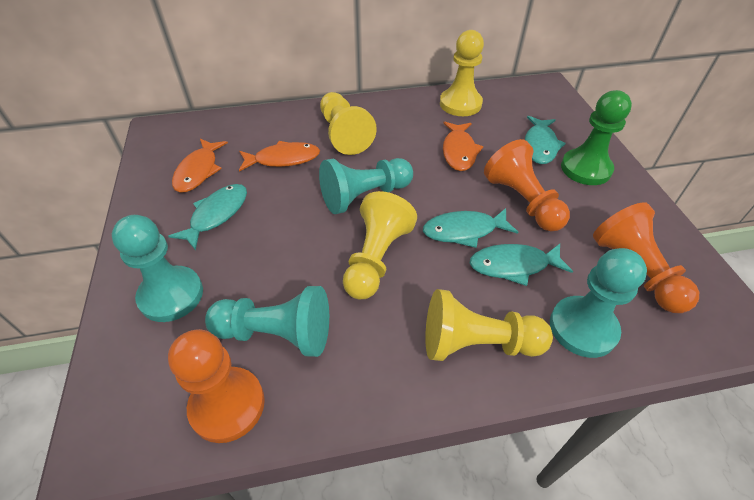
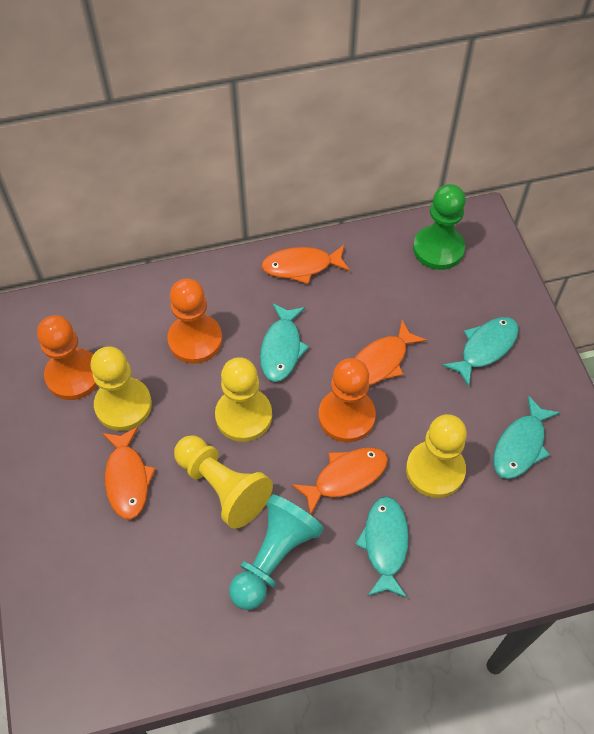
orange fish: [172,139,228,193] [239,141,320,172] [443,122,483,171] = 3 -> [102,427,156,520] [261,245,350,284] [292,448,388,515] [355,320,427,385] = 4
turquoise pawn: [112,215,203,322] [205,286,329,357] [319,158,413,214] [550,248,647,358] = 4 -> [229,495,324,610] = 1

